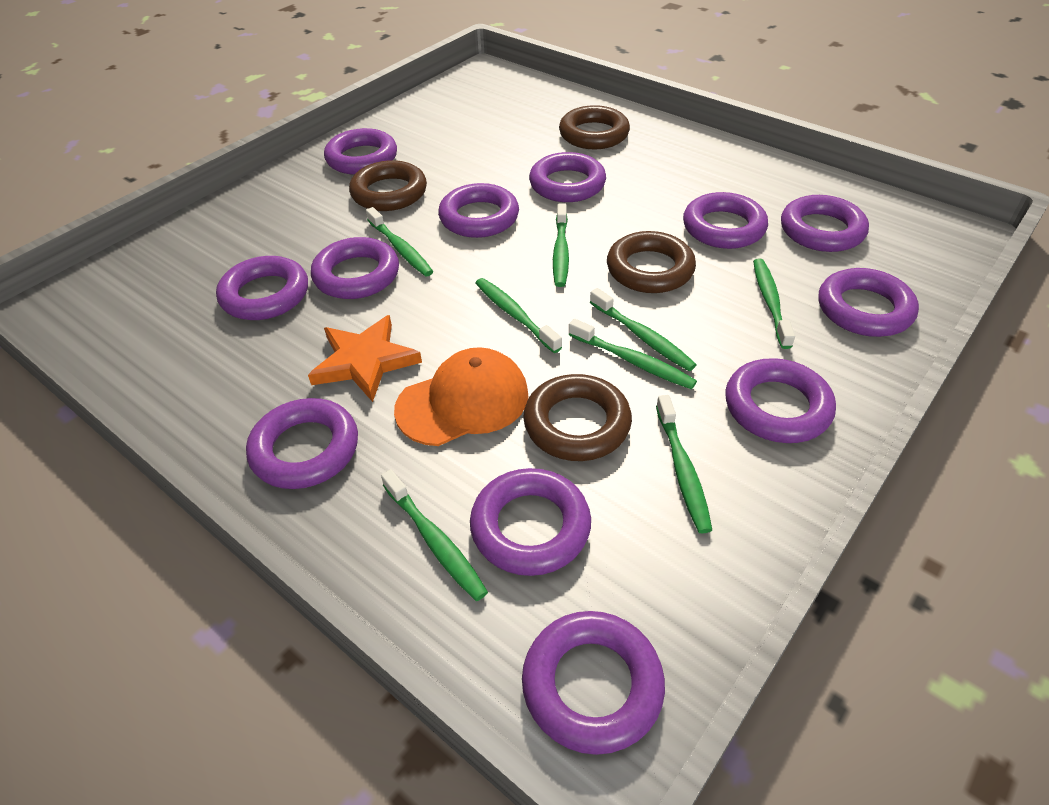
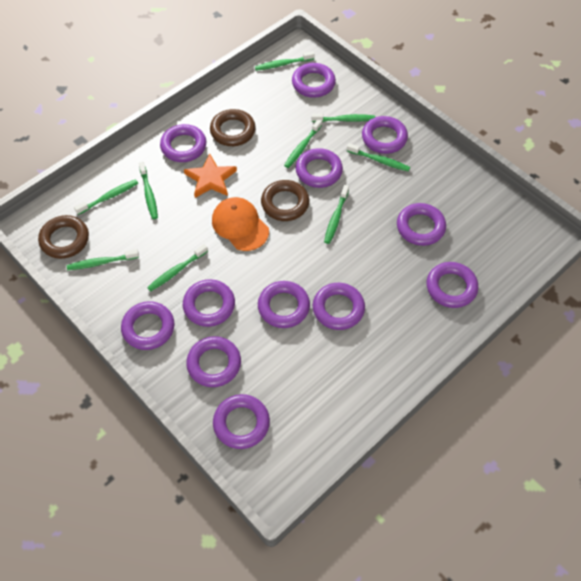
brown ring: [349,160,427,211] [523,374,632,461] [559,105,630,149] [607,231,696,293] = 4 -> [38,215,89,259] [210,109,256,146] [261,180,309,221] = 3
green toothbrush: [366,207,433,276] [381,469,488,601] [475,278,562,353] [553,203,569,287] [568,319,697,389] [590,288,697,371] [656,395,712,534] [753,259,795,349] = 8 -> [67,249,139,270] [74,179,138,215] [139,162,158,219] [147,244,208,291] [255,51,315,71] [284,119,322,168] [311,113,375,122] [324,185,349,244] [347,143,410,172] = 9

